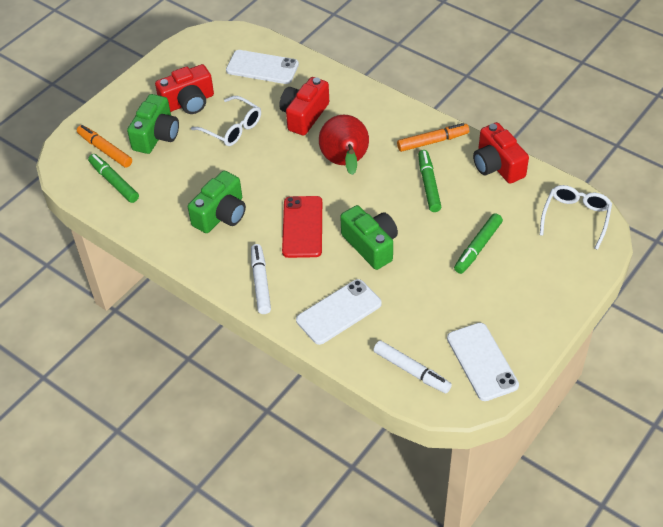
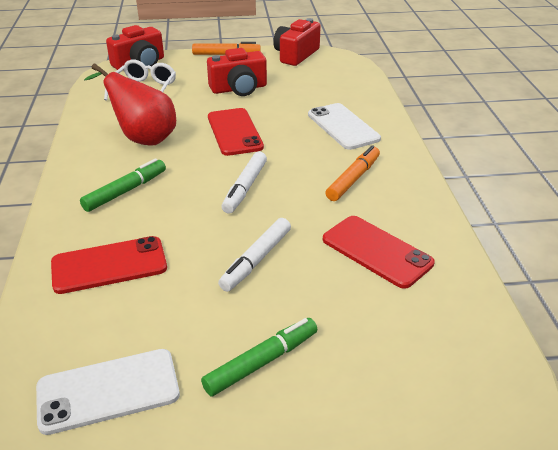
green camera: [127,94,179,154] [188,171,246,233] [340,205,398,270] = 3 -> none = 0
green marker: [88,154,139,203] [418,150,441,212] [454,213,503,274] = 3 -> [80,158,166,212] [201,318,317,397] = 2
red phone: [282,196,322,258] = 1 -> [51,236,167,294] [208,108,264,156] [323,216,435,289] = 3
white glasses: [191,96,261,146] [540,185,612,250] = 2 -> [104,60,176,100] = 1
white phone: [226,50,299,84] [296,279,382,345] [447,323,519,401] = 3 -> [36,349,180,435] [308,103,381,150] = 2

